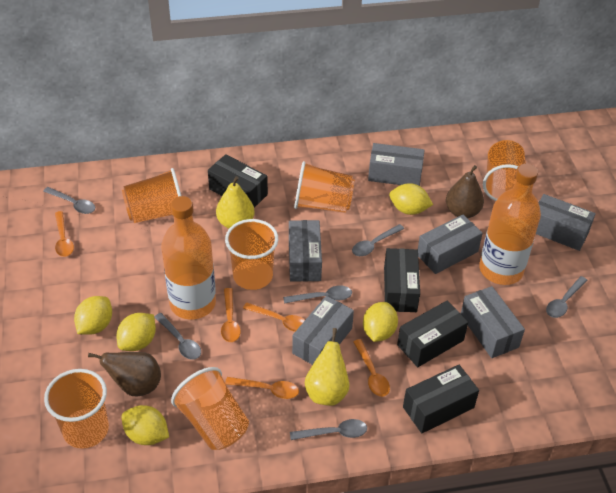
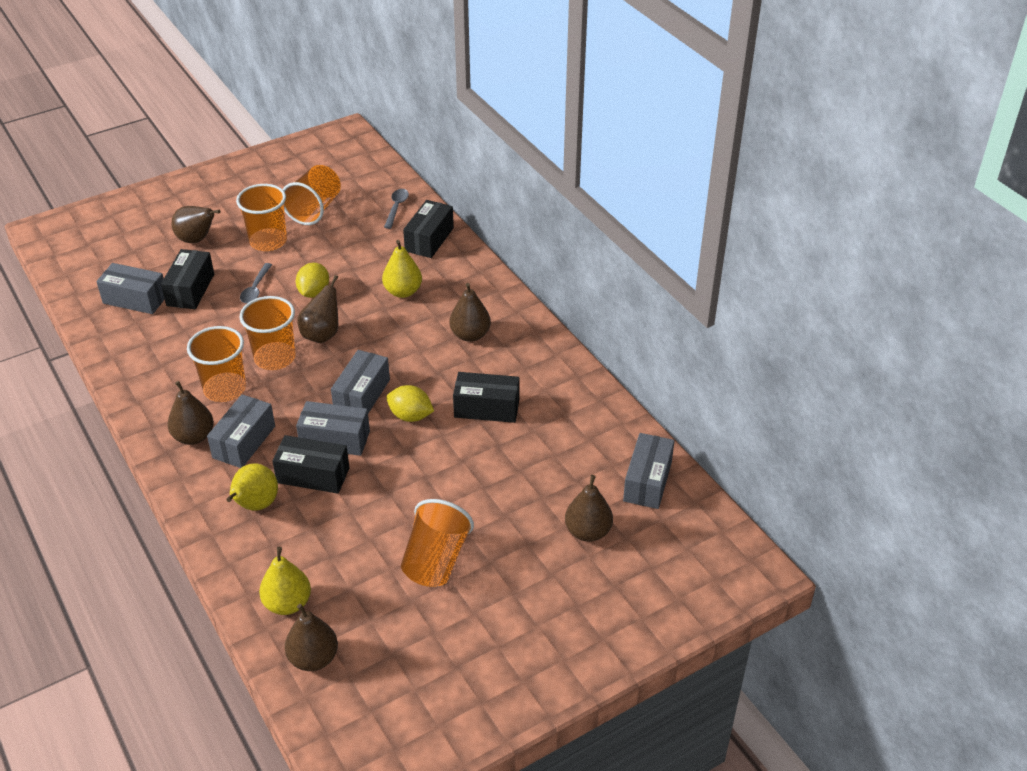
brown pear: [88,352,161,396] [446,165,484,218] = 2 -> [167,381,214,445] [172,206,220,243] [285,604,338,671] [297,275,338,343] [450,283,491,342] [565,475,613,542] = 6
grey box: [289,220,322,282] [292,296,354,365] [368,143,425,186] [418,215,483,274] [461,286,525,358] [536,194,596,251] = 6 -> [96,263,165,314] [207,394,275,468] [296,401,370,456] [331,350,390,413] [623,433,674,509] = 5
grey spoon: [43,187,95,214] [154,313,201,360] [283,286,352,304] [290,419,367,440] [352,224,404,256] [546,276,588,318] = 6 -> [240,263,272,303] [384,189,409,229] = 2
orange bottle: [161,196,216,320] [479,164,541,285] = 2 -> none = 0
orange cup: [44,369,109,449] [122,168,181,223] [171,367,249,450] [225,219,278,290] [294,161,355,213] [483,140,526,201] = 6 -> [187,326,246,402] [236,184,287,251] [240,296,295,370] [283,165,341,225] [401,499,474,587] = 5
orange spoon: [55,211,74,257] [221,288,241,342] [225,377,299,399] [243,302,305,332] [353,339,390,397] = 5 -> none = 0
yellow lemon: [74,296,112,335] [117,313,156,351] [121,405,169,445] [363,302,398,342] [389,183,433,215] = 5 -> [296,263,329,298] [386,385,434,422] = 2
yellow pear: [216,176,255,229] [305,328,350,406] = 2 -> [226,463,278,511] [259,547,311,615] [382,240,422,298] = 3

